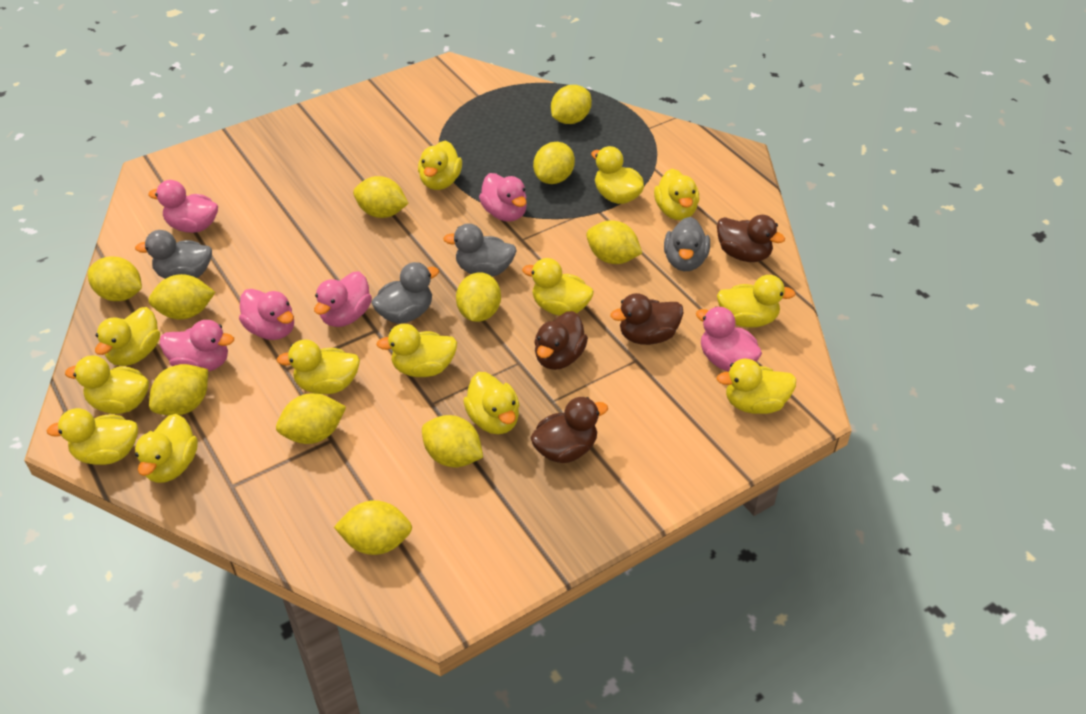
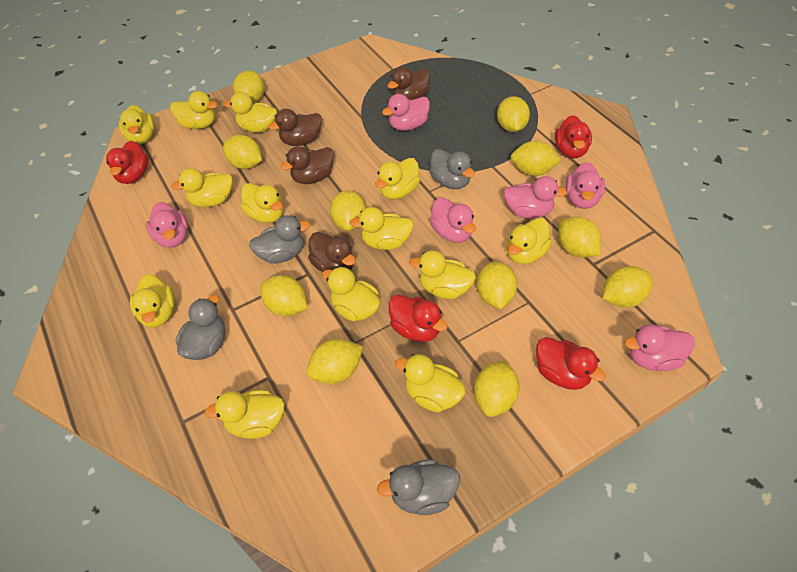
red duck: none = 0 -> [106,141,149,184] [389,295,448,342] [536,337,606,390] [555,115,592,159] = 4

